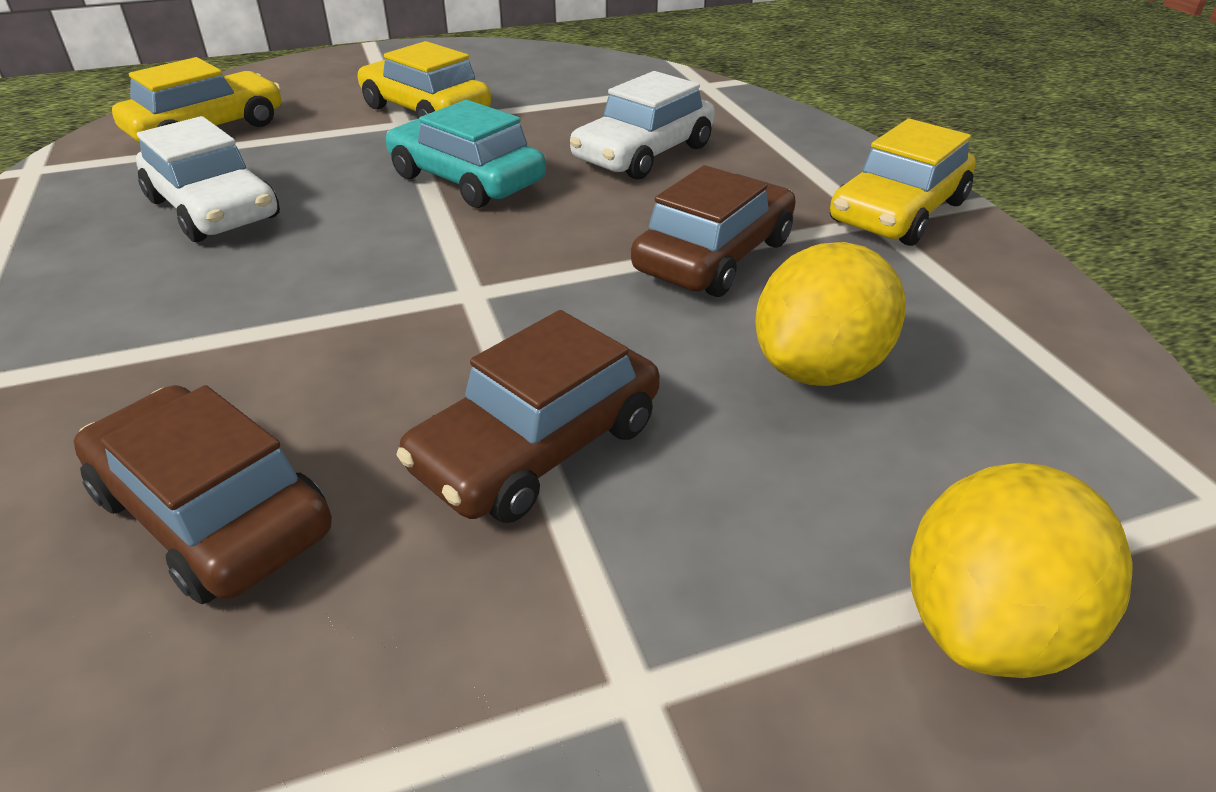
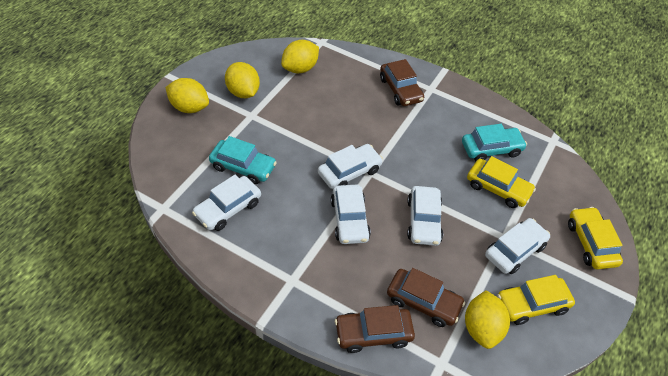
turquoise car: [386,100,546,208] = 1 -> [209,136,277,184] [462,124,527,161] = 2
white car: [136,116,280,242] [570,71,715,180] = 2 -> [192,175,261,231] [318,144,383,189] [331,185,371,244] [407,186,443,246] [485,218,550,274] = 5
yellow lemon: [755,242,906,386] [910,463,1133,678] = 2 -> [165,78,209,113] [225,62,260,98] [281,40,319,73] [465,290,510,349] = 4

